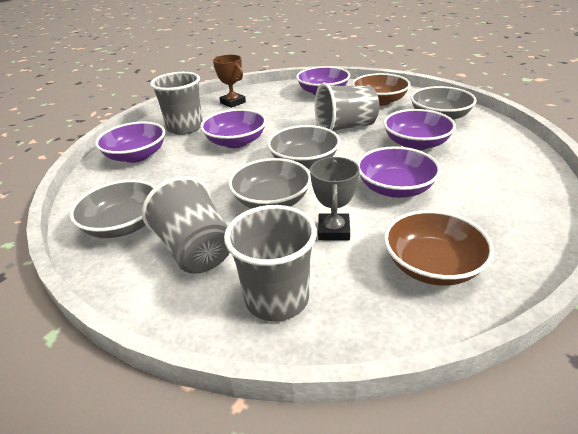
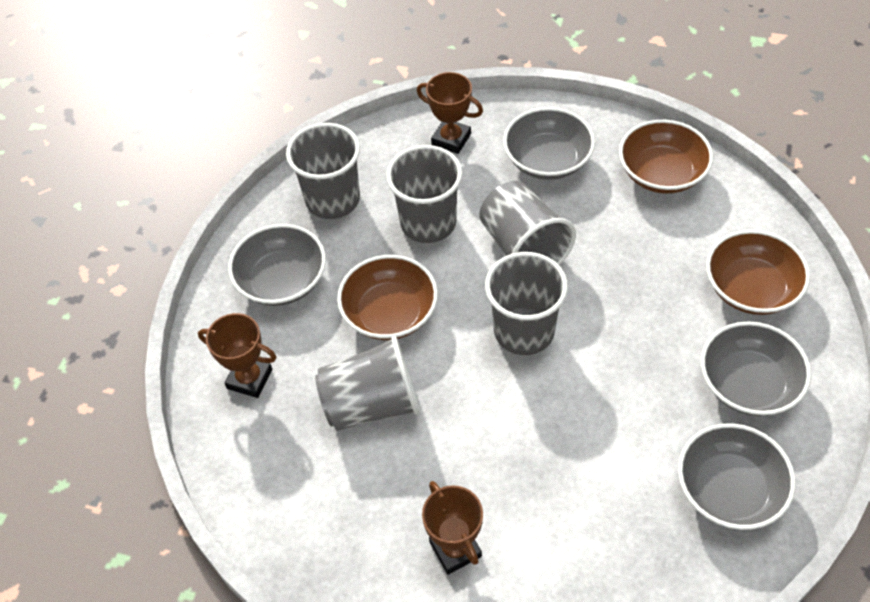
brown bowl: [352,73,411,106] [384,210,494,286] = 2 -> [337,255,438,340] [619,120,713,194] [706,230,810,315] = 3
brown trophy: [213,55,246,108] = 1 -> [198,313,276,398] [417,72,483,154] [422,481,483,575] = 3
grey cup: [142,176,230,274] [150,72,203,135] [224,205,317,321] [315,83,379,131] = 4 -> [286,123,360,219] [315,336,420,431] [386,145,462,243] [479,181,576,265] [485,252,568,355] = 5
grey trophy: [310,157,359,241] = 1 -> none = 0
purple bowl: [95,122,165,163] [200,109,266,148] [296,66,350,96] [357,146,441,198] [383,109,456,150] = 5 -> none = 0

